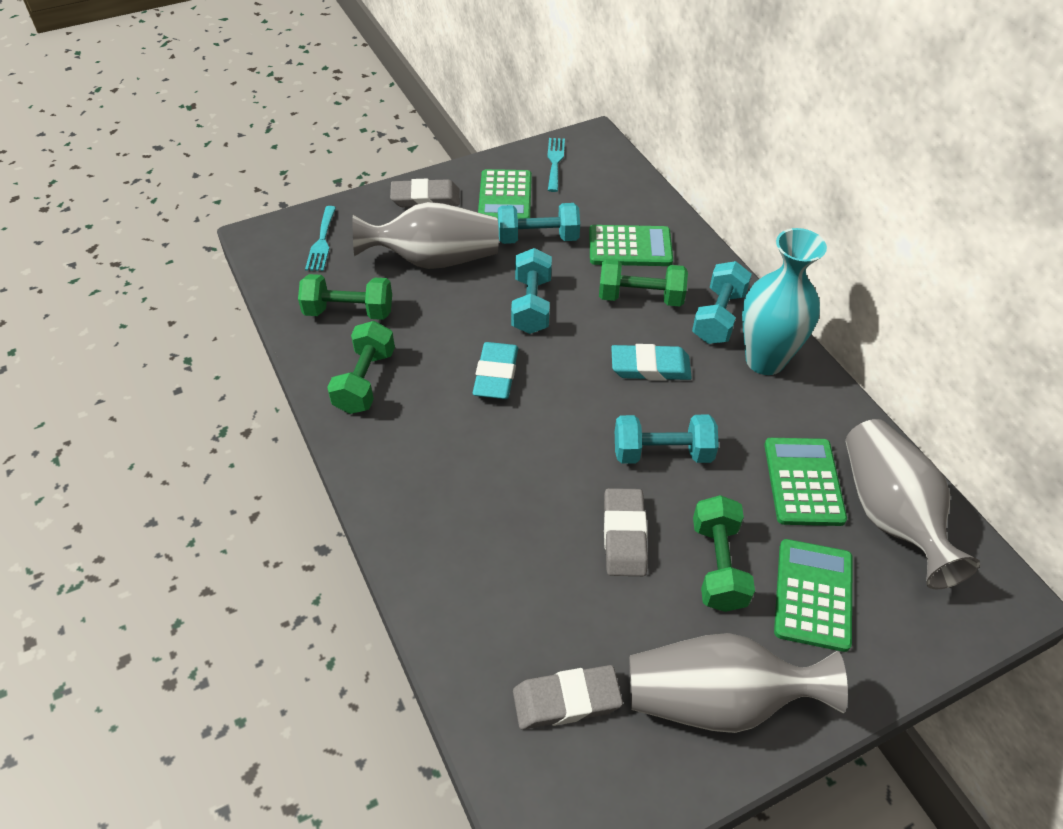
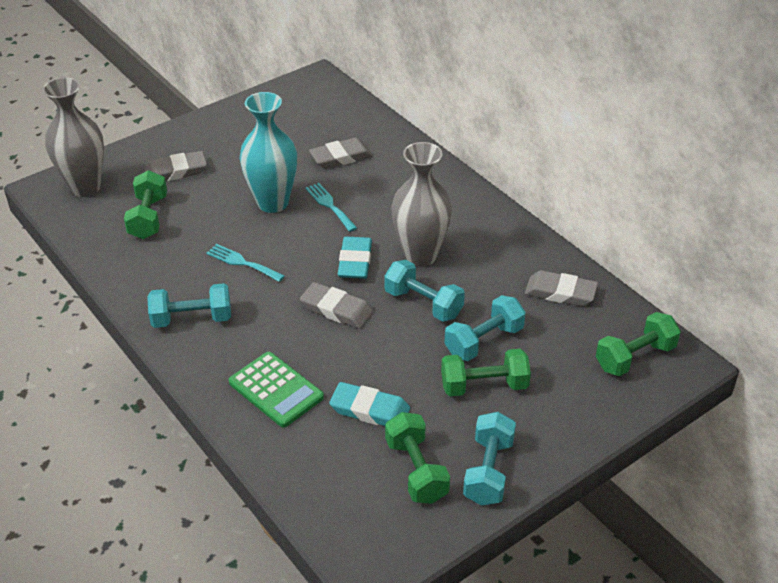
green calculator: [478,169,532,219] [589,225,673,266] [764,438,847,526] [774,539,853,652] = 4 -> [229,352,324,428] = 1
grey eraser: [390,179,460,207] [513,665,623,730] [604,488,648,576] = 3 -> [144,151,207,181] [300,282,373,329] [309,138,373,169] [525,270,598,306] = 4
grey vase: [353,202,499,269] [630,633,848,733] [846,419,980,590] = 3 -> [43,77,104,197] [391,142,452,267] = 2

